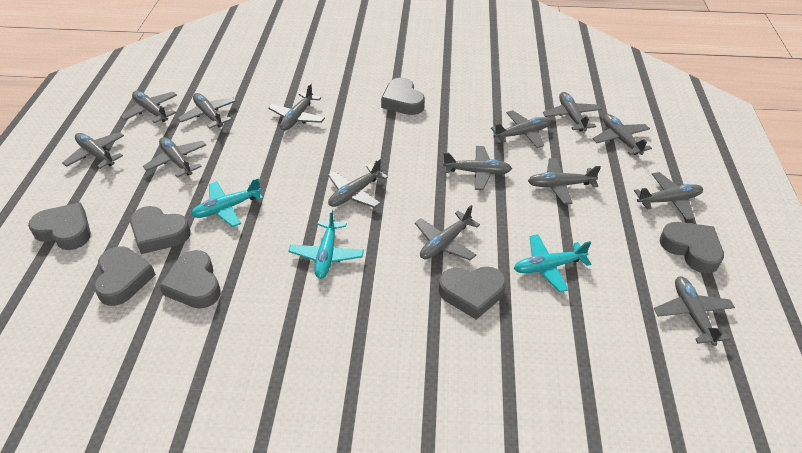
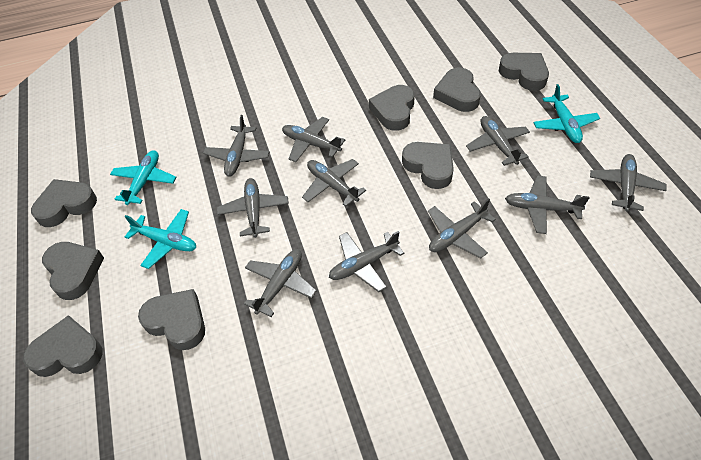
grey heart: [28,202,91,250] [94,246,156,306] [130,206,191,254] [159,250,221,308] [381,78,425,115] [439,266,506,320] [660,222,724,273] = 7 -> [23,315,103,377] [31,179,97,227] [42,242,104,300] [138,289,205,350] [369,85,415,131] [402,142,454,189] [433,68,481,112] [499,53,549,91] = 8
grey plane: [62,132,124,169] [120,91,177,123] [143,137,206,178] [178,93,236,129] [268,83,325,131] [328,158,388,208] [415,205,480,261] [443,146,512,190] [491,110,551,148] [528,158,601,204] [543,92,602,131] [593,114,652,155] [634,172,703,220] [654,276,735,346] = 14 -> [203,115,270,177] [217,178,289,238] [244,249,317,317] [282,117,345,162] [302,159,366,207] [329,231,404,292] [428,198,496,258] [466,116,530,166] [505,175,589,234] [590,154,667,212] = 10

